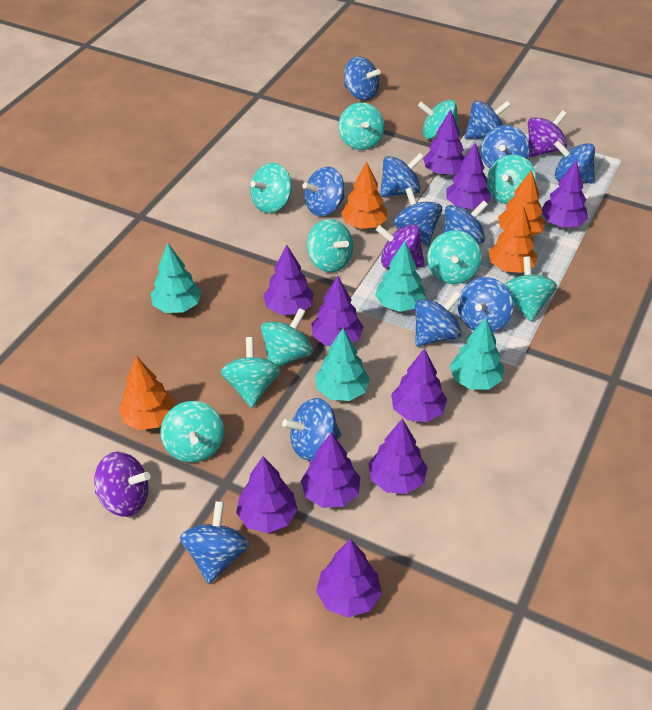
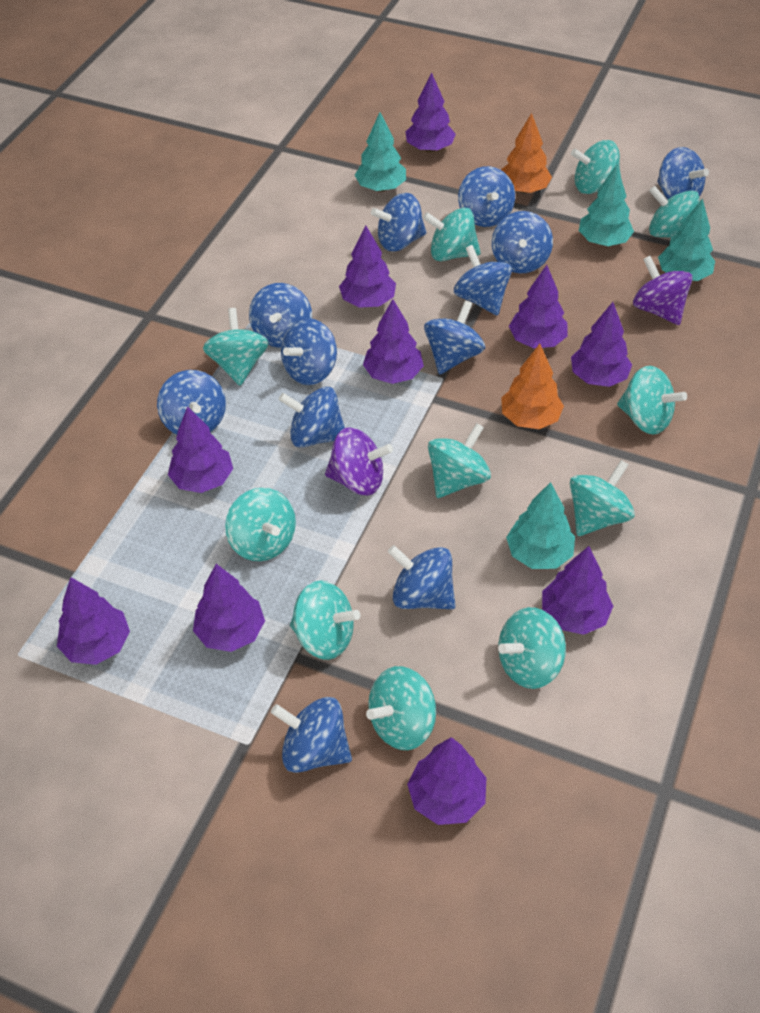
orange tree: [118,356,175,430] [341,161,387,229] [489,204,537,273] [498,170,545,237] = 4 -> [501,113,552,193] [501,344,564,429] = 2
purple spinning top: [94,452,150,517] [376,224,425,269] [528,110,567,157] = 3 -> [325,427,393,495] [633,256,693,325] = 2
turquoise spinning top: [160,401,224,463] [221,337,280,408] [250,163,292,213] [261,308,313,367] [307,219,353,272] [339,102,384,150] [418,99,461,140] [427,230,482,284] [487,154,536,204] [504,256,557,322] = 10 -> [203,308,269,386] [225,488,296,561] [290,580,360,660] [366,666,436,750] [423,208,481,261] [428,423,491,498] [498,607,566,689] [570,460,635,536] [571,140,621,194] [617,366,687,435] [649,186,700,238] = 11

